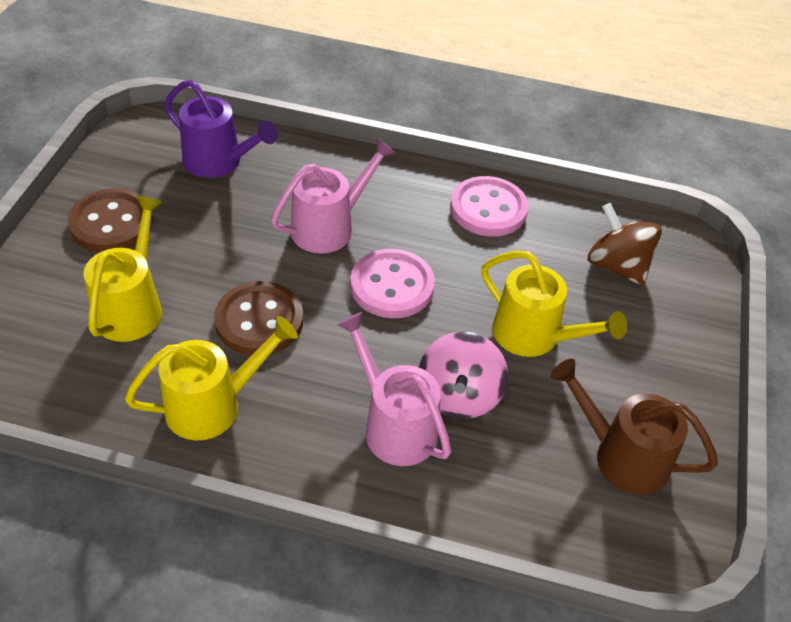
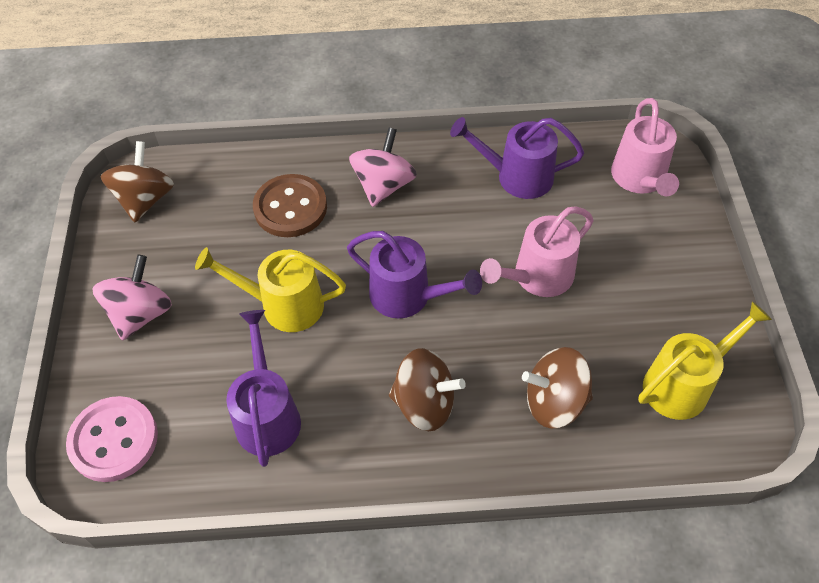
brown button: [68,188,153,252] [214,281,303,356] = 2 -> [253,174,327,237] = 1
brown spinning top: [588,203,662,286] = 1 -> [100,141,174,222] [389,348,466,431] [522,347,593,428] = 3
brown watering can: [551,359,718,495] = 1 -> none = 0
pink button: [350,249,435,318] [450,176,528,237] = 2 -> [66,396,158,482] = 1
pink spinning top: [419,331,508,419] = 1 -> [92,254,172,341] [349,128,417,207] = 2
purple watering can: [164,80,278,178] = 1 -> [226,310,301,467] [347,231,482,318] [450,117,584,199] = 3
yellow watering can: [83,196,162,342] [125,316,298,441] [481,251,627,357] = 3 -> [195,247,346,332] [638,301,772,420] = 2

